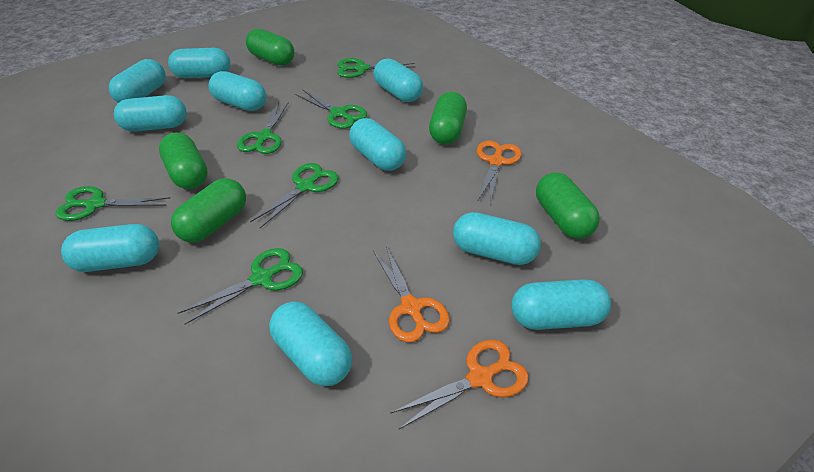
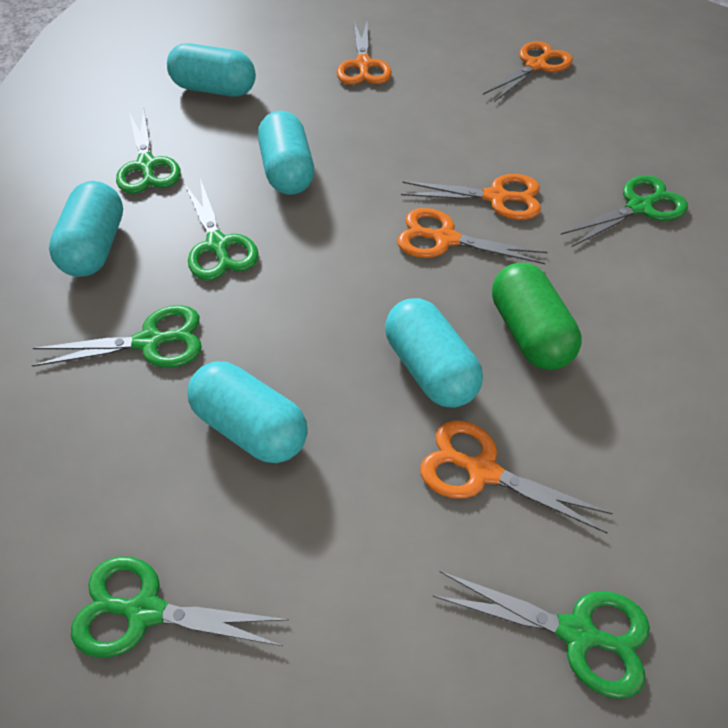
green capsule: [159,132,208,189] [171,178,246,243] [246,29,294,66] [429,92,467,144] [536,172,600,239] = 5 -> [492,263,582,370] = 1
orange scissors: [373,246,450,342] [390,339,529,429] [477,141,522,203] = 3 -> [337,22,392,85] [397,208,547,264] [401,174,541,220] [420,420,613,533] [483,41,573,102] = 5
turquoise capsule: [61,224,159,272] [109,59,166,103] [114,95,187,132] [168,48,231,78] [209,71,266,111] [269,301,352,386] [349,118,406,171] [373,58,423,102] [453,212,541,265] [511,279,611,330] = 10 -> [49,181,123,277] [167,43,256,97] [188,361,308,463] [258,111,314,195] [385,298,483,408] = 5

